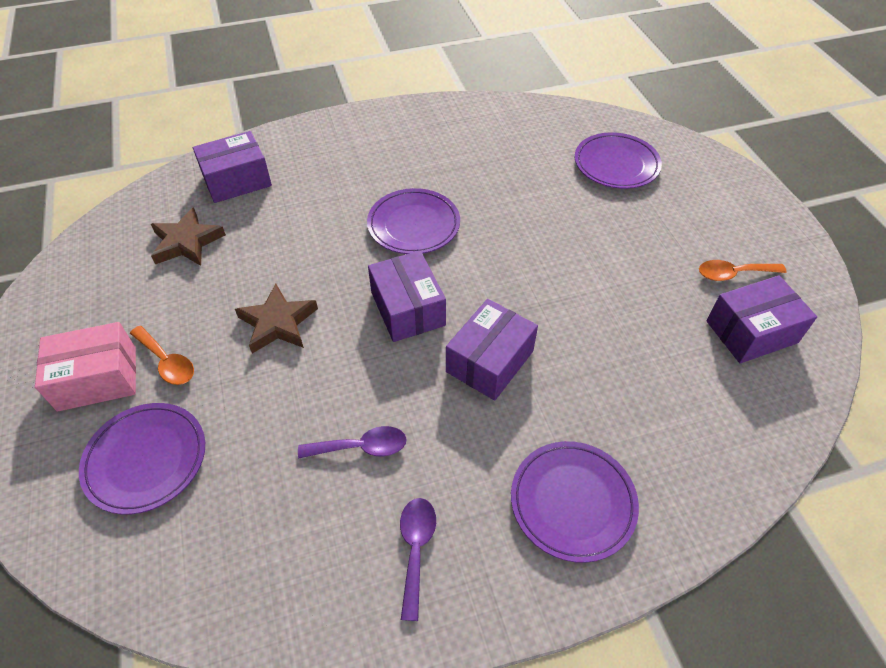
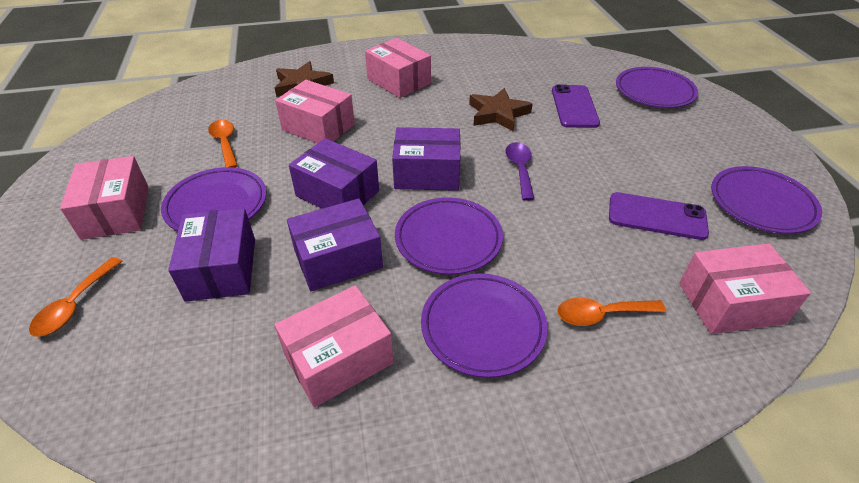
orange spoon: [130,326,194,385] [699,260,787,281] = 2 -> [29,257,122,337] [208,119,238,168] [557,298,666,326] = 3
pink box: [35,322,136,412] = 1 -> [60,156,149,240] [274,285,394,407] [275,80,355,143] [365,38,431,98] [679,243,811,334] = 5
purple phone: none = 0 -> [552,84,600,128] [609,192,709,240] = 2
purple plate: [79,403,205,515] [367,188,460,254] [511,441,639,563] [575,132,662,189] = 4 -> [161,167,266,231] [395,197,503,275] [421,274,548,378] [616,67,698,108] [711,166,822,234] = 5
purple spoon: [298,426,407,459] [400,498,436,621] = 2 -> [505,142,534,201] = 1

